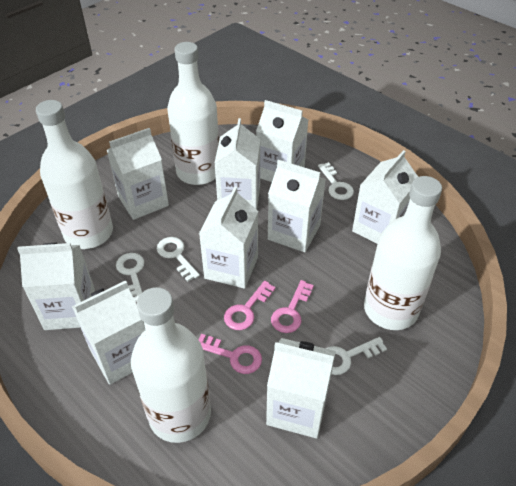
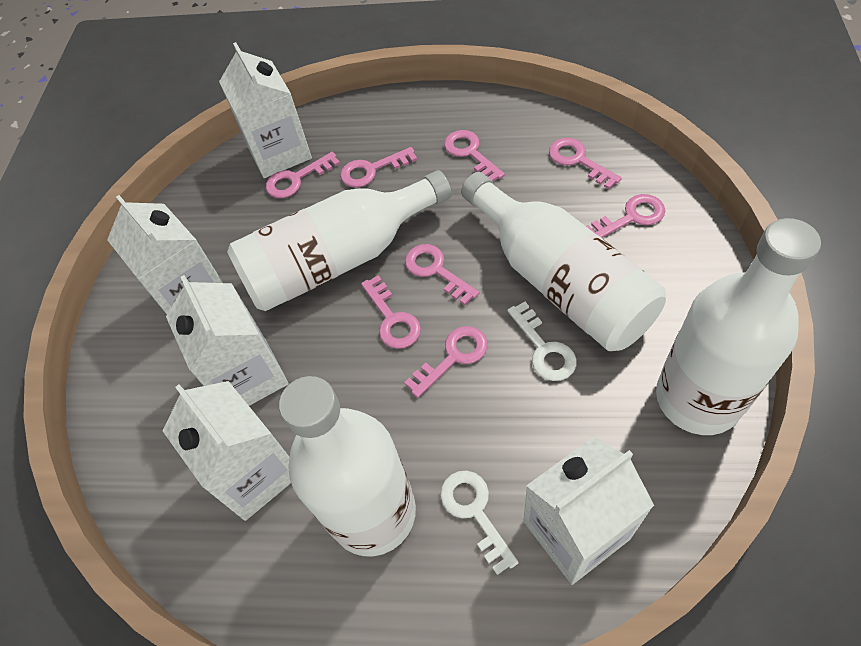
pink key: [198,334,262,374] [224,281,276,330] [271,280,314,333] = 3 -> [266,152,340,198] [340,147,417,188] [361,275,421,349] [404,326,488,398] [405,244,479,305] [444,130,505,181] [549,138,622,189] [586,194,665,238] = 8
white carton: [17,243,95,330] [72,280,145,385] [107,128,169,220] [199,187,258,289] [215,118,260,209] [256,100,308,182] [266,338,336,438] [268,160,326,252] [352,150,418,244] = 9 -> [107,195,223,314] [163,381,291,521] [166,275,289,406] [219,42,312,178] [523,437,654,585] = 5
white key: [116,253,144,302] [157,237,200,282] [318,162,354,200] [326,337,387,375] = 4 -> [440,471,519,575] [507,302,577,381] = 2

